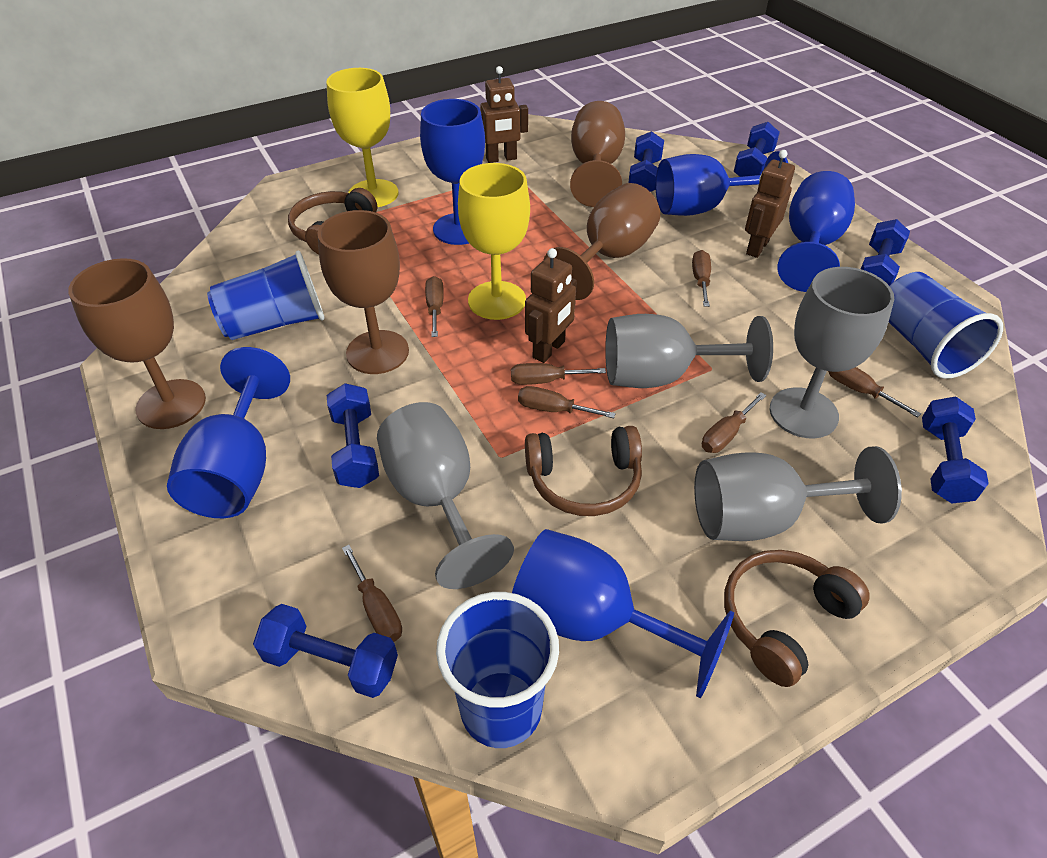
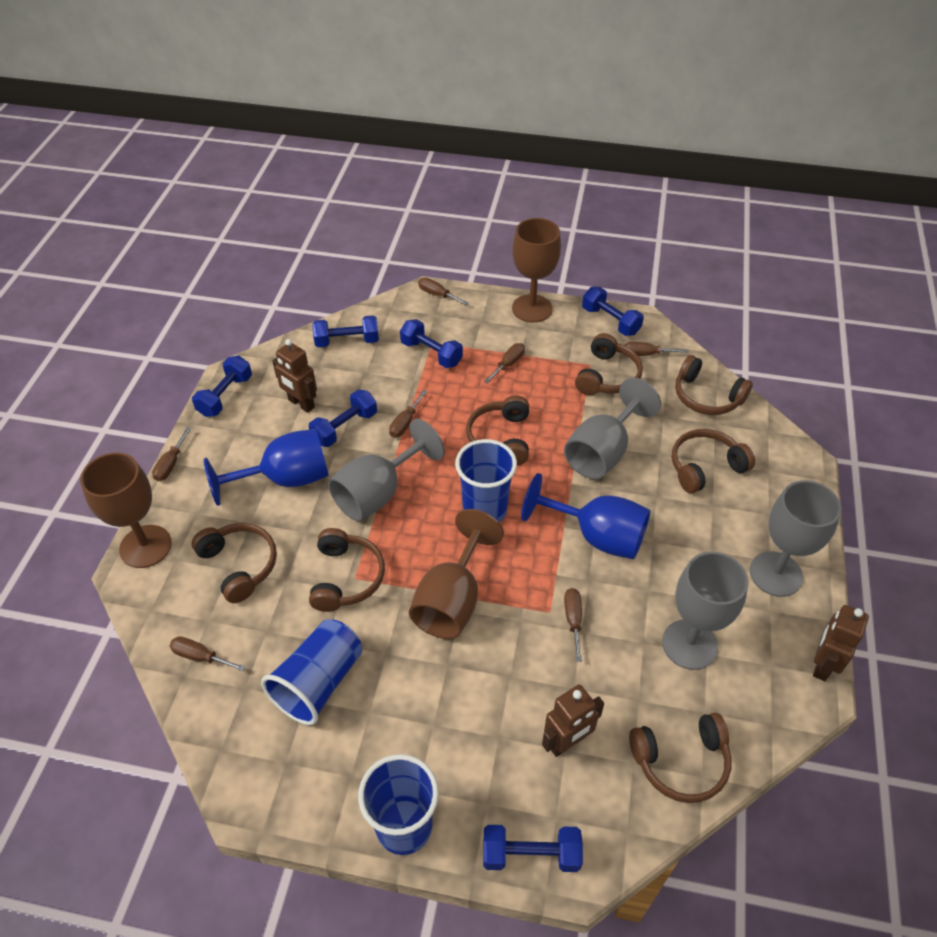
blue goblet: [167,347,290,518] [420,99,485,245] [512,529,734,698] [656,151,788,216] [777,171,855,292] = 5 -> [204,429,329,506] [521,473,651,559] = 2
brown goblet: [68,258,206,429] [318,210,409,374] [544,183,660,300] [570,101,625,207] = 4 -> [80,453,172,568] [409,509,504,639] [512,218,561,323] = 3
brown headphones: [288,188,377,255] [525,426,642,516] [724,550,870,687] = 3 -> [192,523,277,603] [309,528,385,612] [466,396,529,466] [575,333,643,395] [629,713,732,803] [672,429,755,493] [675,355,753,415] = 7
yellow goblet: [326,68,398,207] [458,163,530,320] = 2 -> none = 0

